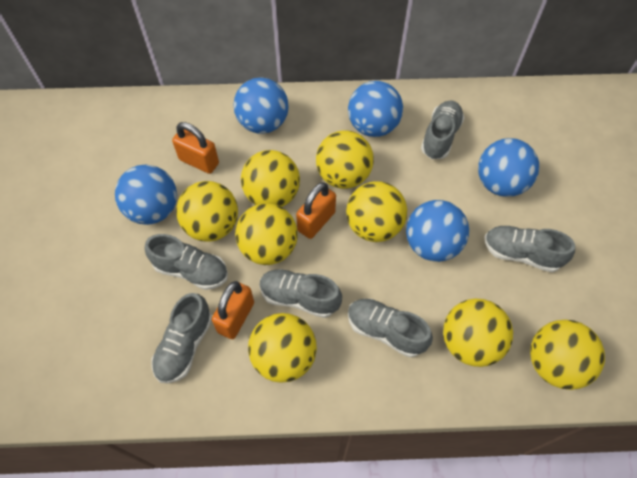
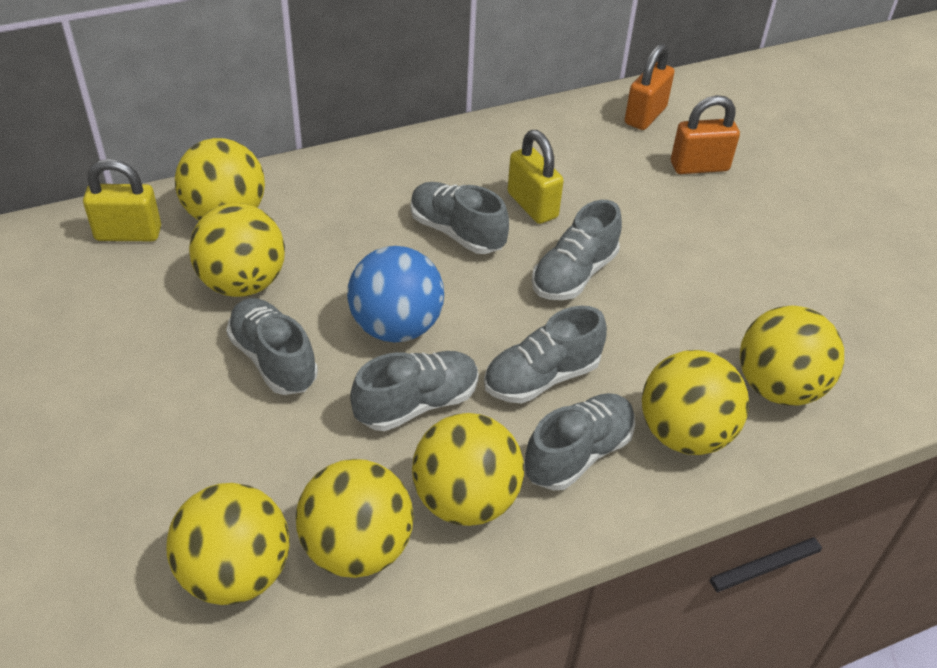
blue ball: [115,165,177,225] [233,78,289,134] [348,81,403,137] [406,200,469,262] [478,138,539,197] = 5 -> [347,246,444,342] = 1
orange padlock: [172,122,219,174] [212,281,254,339] [296,182,336,239] = 3 -> [625,43,675,130] [671,95,740,174] = 2
yellow ball: [176,181,238,242] [235,203,298,265] [241,150,300,207] [248,313,317,383] [316,131,374,189] [346,181,407,242] [443,298,513,367] [530,320,605,390] = 8 -> [167,483,290,605] [175,138,265,220] [189,203,285,297] [296,459,414,578] [412,413,524,526] [642,350,749,455] [740,306,844,406] = 7
yellow padlock: none = 0 -> [83,159,161,241] [508,130,564,224] = 2

